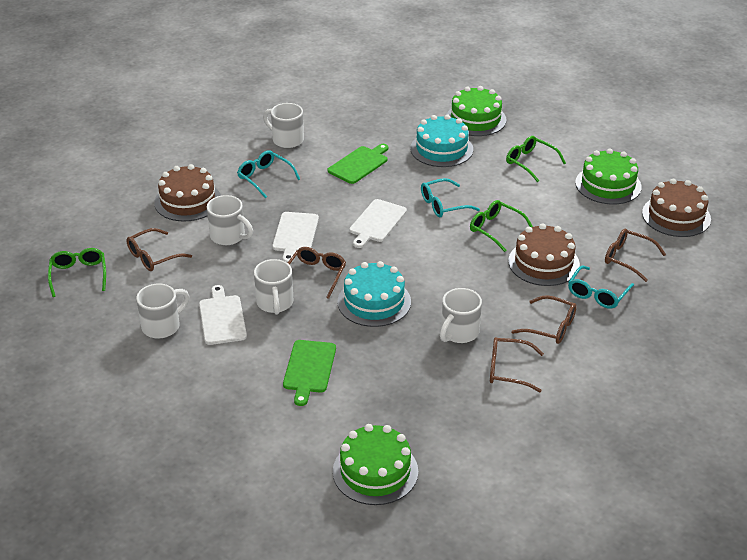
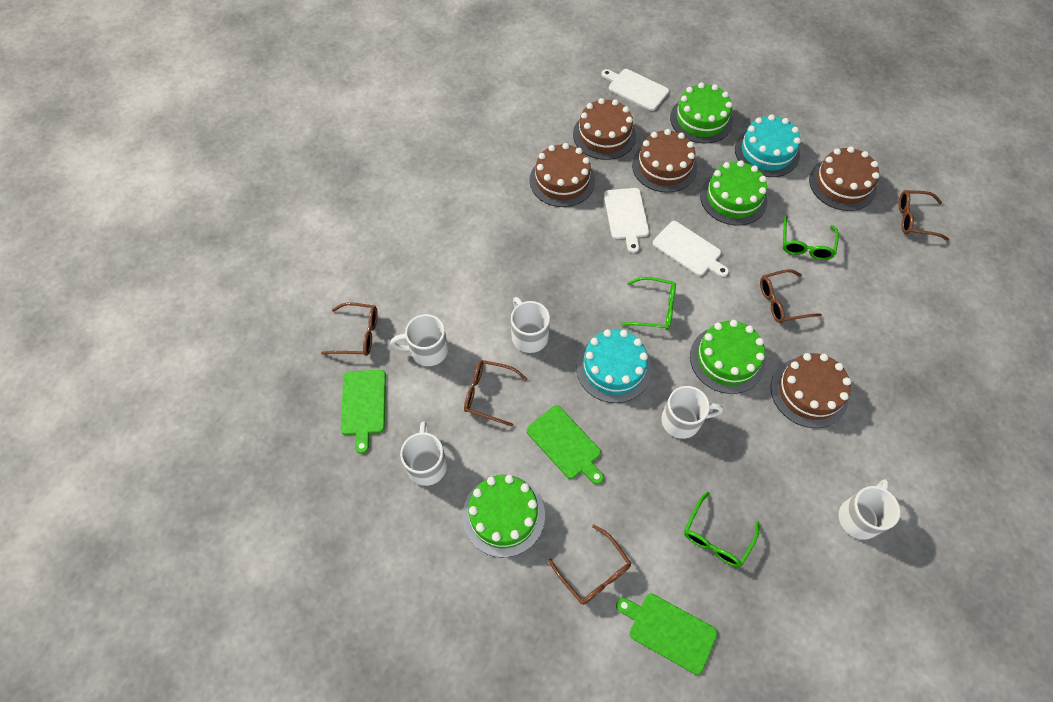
brown cake: [154,164,221,221] [508,223,580,286] [642,179,711,237] = 3 -> [530,143,595,207] [573,98,636,160] [632,129,697,193] [771,353,851,428] [809,146,880,211] = 5
green cake: [333,424,418,505] [446,86,507,136] [575,148,642,204] = 3 -> [463,475,545,557] [670,82,733,144] [690,320,765,394] [700,160,767,226] = 4
green cutting board: [283,340,336,406] [327,144,388,184] = 2 -> [341,370,386,454] [527,405,604,485] [616,593,718,675] = 3
turquoise glasses: [237,150,300,198] [421,178,480,218] [568,266,634,309] = 3 -> none = 0

